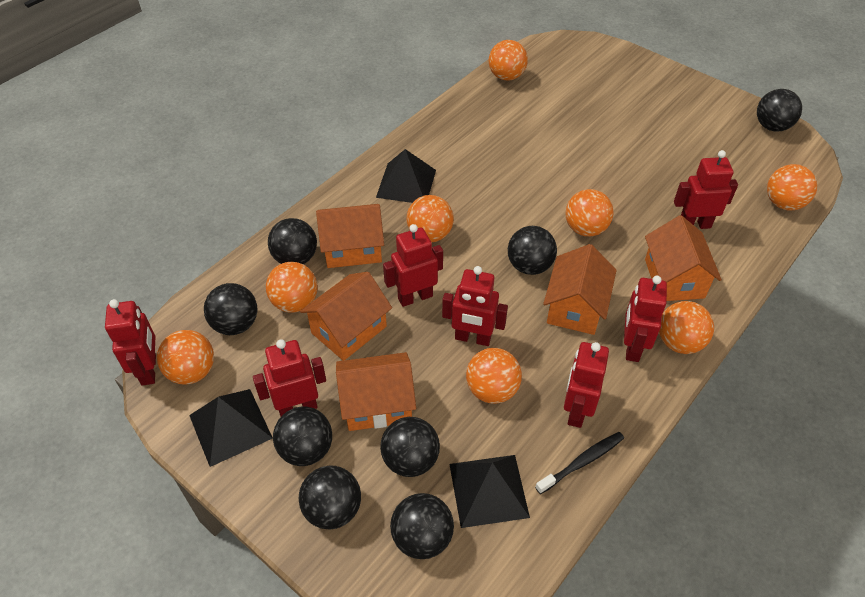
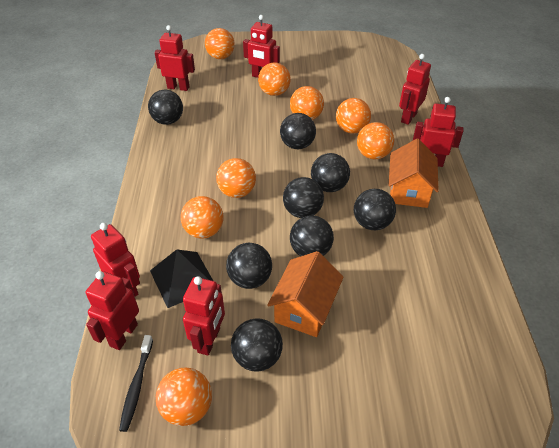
black pyramid: [189,389,273,467] [376,149,436,203] [449,455,530,528] = 3 -> [150,249,213,308] = 1
orange house: [300,272,392,361] [316,204,384,268] [336,352,416,431] [543,244,617,335] [645,215,722,301] = 5 -> [267,251,344,337] [389,139,439,208] = 2

